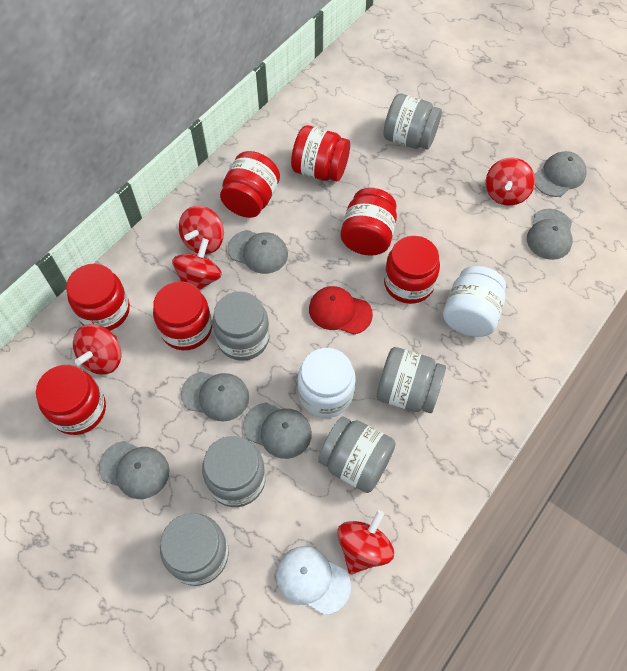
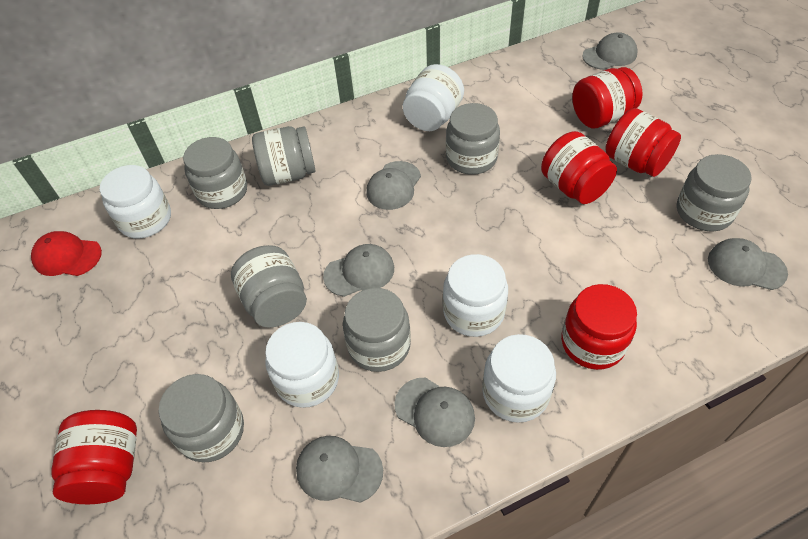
grey jar: [160,513,229,586] [202,436,266,507] [212,291,270,361] [318,417,396,493] [377,347,446,413] [383,94,442,149] = 6 -> [159,374,244,463] [183,137,247,209] [231,245,307,328] [252,126,316,186] [343,288,411,372] [446,103,500,175] [677,154,752,231] = 7
red jar: [36,365,106,435] [66,264,130,331] [153,281,212,350] [220,151,280,218] [291,125,350,181] [341,188,397,256] [384,236,440,304] = 7 -> [51,410,137,504] [541,131,617,204] [561,284,637,370] [572,67,642,128] [605,108,681,177] = 5
red spinning top: [73,324,122,375] [172,238,222,291] [179,206,224,255] [337,510,394,575] [486,158,535,206] = 5 -> none = 0
white cap: [276,546,351,615] = 1 -> none = 0
white jar: [298,348,356,418] [443,266,506,337] = 2 -> [100,165,171,239] [265,322,339,408] [403,64,464,131] [443,254,508,337] [482,334,556,423] = 5

